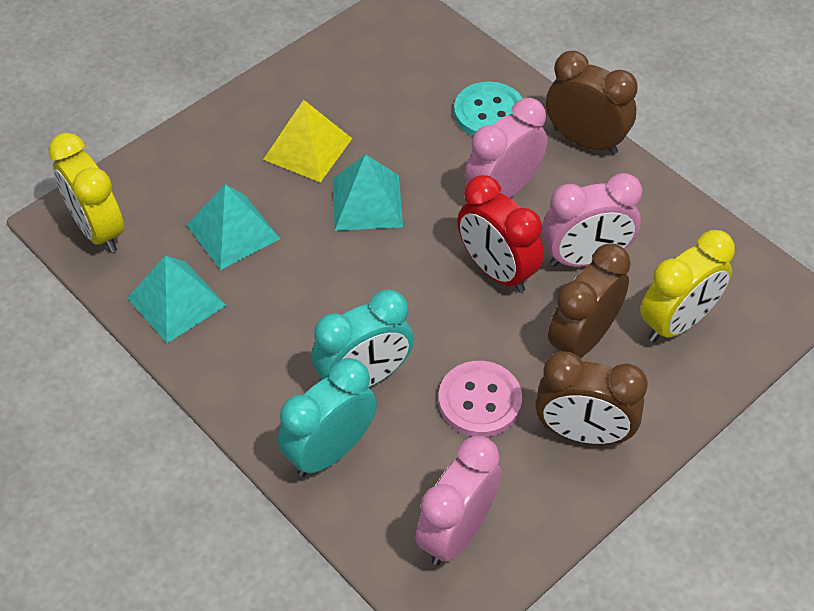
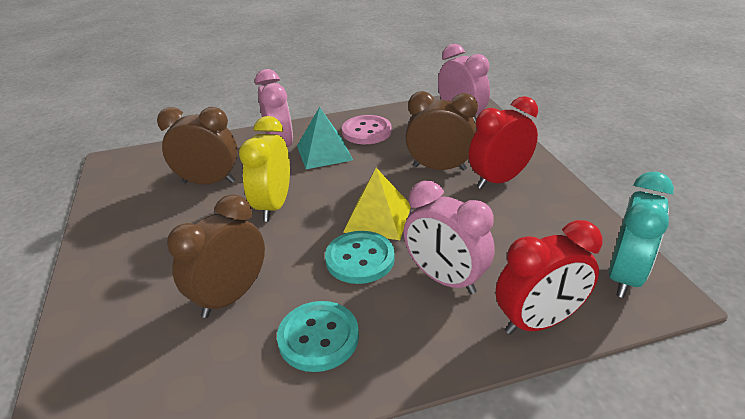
red clock: [457,175,544,293] = 1 -> [469,96,538,189] [496,220,603,334] = 2
turquoise button: [454,82,523,136] = 1 -> [277,301,359,372] [325,231,395,284] = 2
turquoise clock: [278,358,377,477] [312,289,414,388] = 2 -> [609,172,674,298] = 1
turquoise pyramid: [127,255,226,343] [187,184,280,270] [332,154,403,231] = 3 -> [297,107,353,169] = 1
yellow clock: [48,133,124,253] [640,230,735,342] = 2 -> [239,116,290,222] = 1

